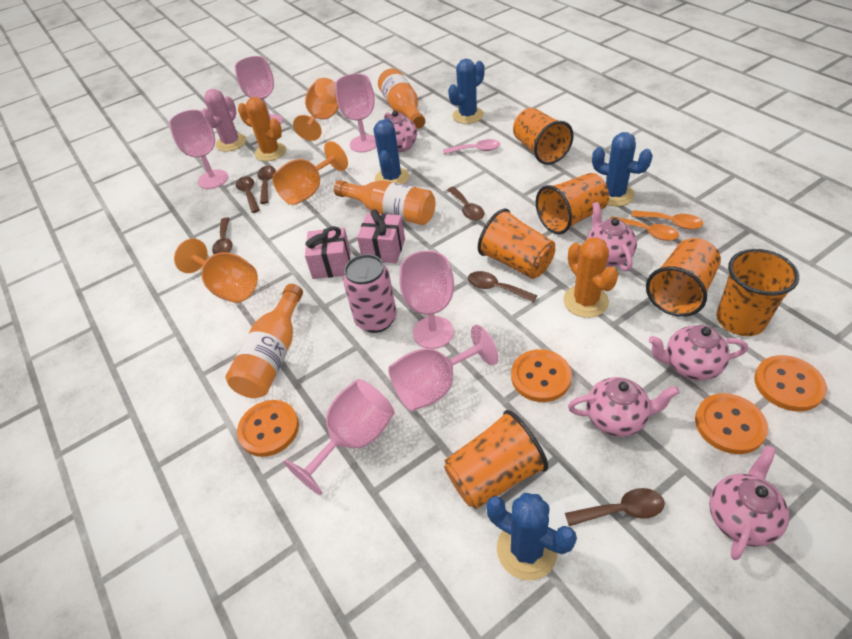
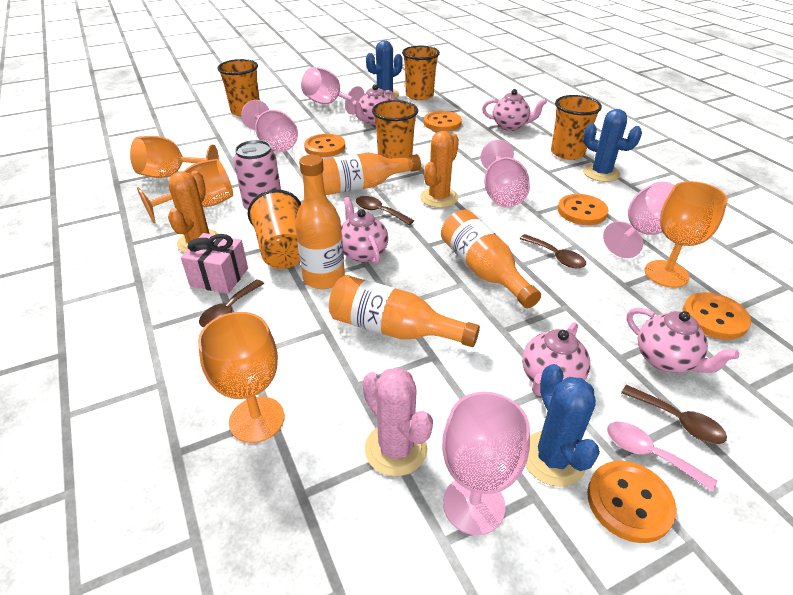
blue cactus: [374,118,409,184] [448,59,485,124] [486,493,577,581] [592,132,653,206] = 4 -> [366,40,403,99] [525,364,600,487] [583,109,642,182] = 3
brown spoon: [212,218,232,254] [236,176,260,213] [257,166,275,204] [447,187,484,221] [468,271,538,303] [565,488,665,526] = 6 -> [199,279,264,327] [356,196,414,225] [520,234,586,268] [621,385,727,444] = 4
orange bottle: [226,284,303,398] [334,180,435,225] [378,68,425,129] = 3 -> [295,155,345,289] [322,153,421,195] [329,275,480,347] [441,210,541,308] = 4
orange button: [237,400,299,457] [511,349,572,402] [695,393,768,454] [754,355,827,411] = 4 -> [304,134,345,157] [424,111,462,132] [558,194,609,225] [587,461,677,543] [682,292,751,340] = 5
orange cup: [444,410,548,509] [478,208,555,279] [513,108,574,165] [536,173,609,234] [646,238,721,317] [716,249,799,336] = 6 -> [217,59,260,117] [248,189,301,269] [372,100,418,159] [402,46,440,100] [551,95,602,160] = 5
orange goblet: [174,239,258,303] [272,141,348,205] [293,78,339,141] = 3 -> [130,136,219,178] [137,159,233,223] [198,312,284,443] [645,181,728,288] = 4
orange spoon: [610,216,679,241] [631,210,703,229] = 2 -> none = 0
pink gift: [305,226,351,279] [357,209,405,263] = 2 -> [181,233,248,294] = 1
pink goblet: [169,110,228,189] [235,56,283,125] [283,379,394,495] [335,74,376,152] [388,325,498,411] [400,250,454,349] = 6 -> [241,100,298,152] [301,67,365,115] [442,392,530,535] [480,140,530,207] [603,182,674,258] = 5

